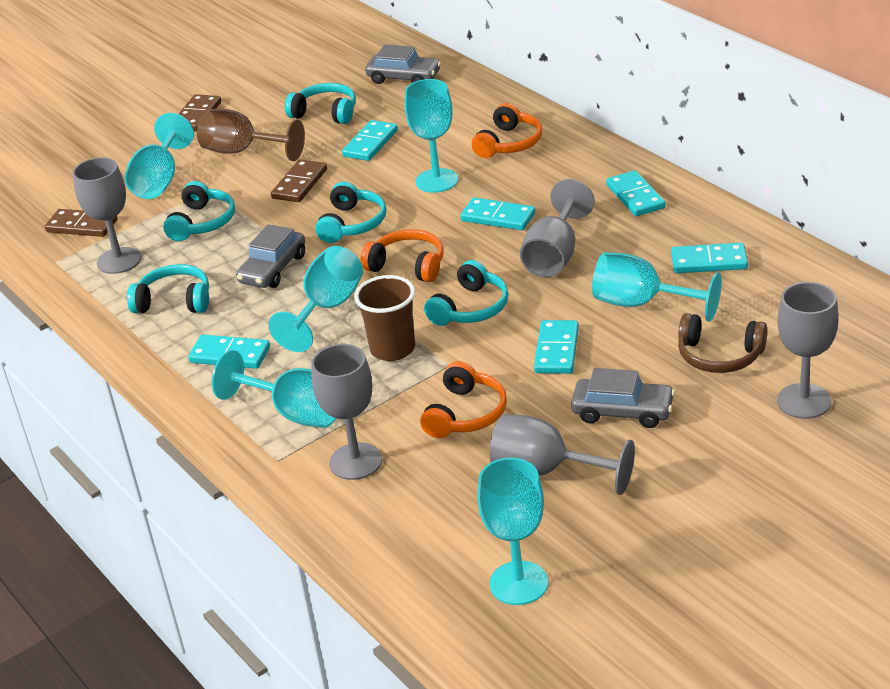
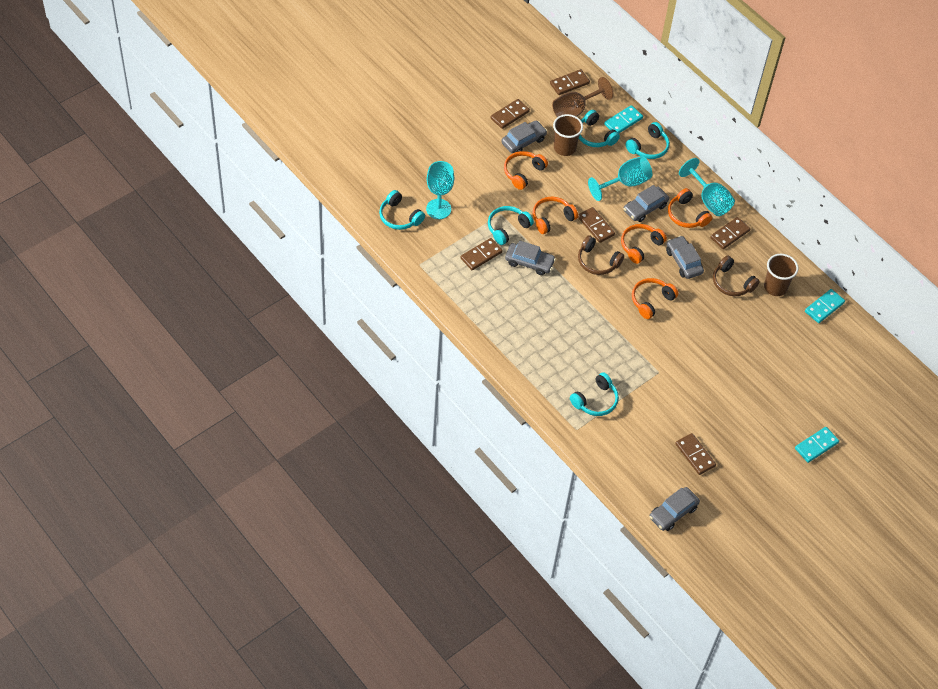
brown cup: [354,275,415,361] = 1 -> [553,114,583,156] [764,254,799,296] = 2
brown domino: [45,209,118,237] [178,94,221,132] [271,159,327,202] = 3 -> [461,238,503,270] [490,99,530,129] [550,69,590,95] [578,207,615,243] [675,433,716,475] [710,217,750,249] = 6
brown headphones: [678,313,767,373] = 1 -> [578,235,624,275] [713,255,760,296] = 2
grey car: [236,224,305,288] [365,44,441,84] [571,368,675,428] = 3 -> [501,121,547,153] [505,241,556,275] [623,185,669,222] [649,487,700,531] [666,236,704,279] = 5
grey goblet: [73,157,141,274] [311,344,382,480] [490,414,635,495] [520,179,595,277] [777,282,839,419] = 5 -> none = 0
orange headphones: [361,229,443,282] [420,361,507,438] [472,103,542,158] = 3 -> [504,151,548,190] [532,197,578,234] [621,224,667,264] [632,278,679,319] [668,188,712,228] = 5
turquoise domino: [188,335,270,369] [342,120,398,161] [460,197,535,230] [534,320,579,374] [606,170,666,216] [671,243,748,273] = 6 -> [604,105,643,133] [795,427,839,463] [805,289,845,323] = 3
turquoise goblet: [124,113,194,199] [212,350,336,428] [268,246,363,352] [405,79,458,193] [477,458,548,605] [592,252,722,322] = 6 -> [426,161,454,219] [588,156,652,201] [679,158,735,216] = 3

